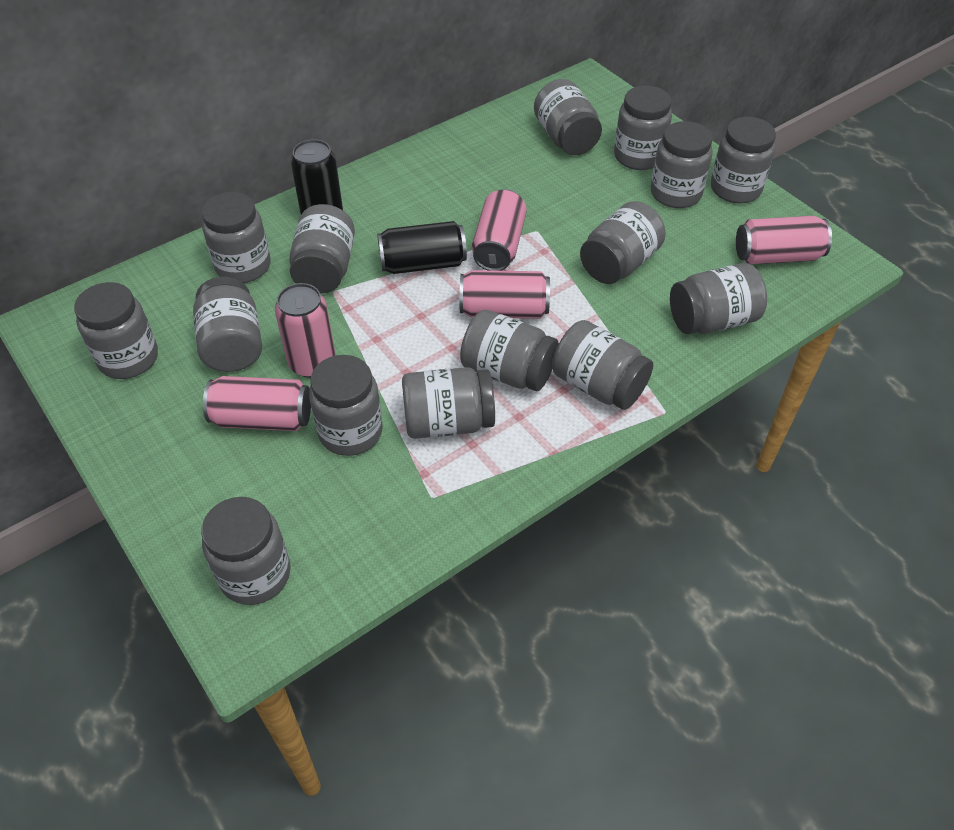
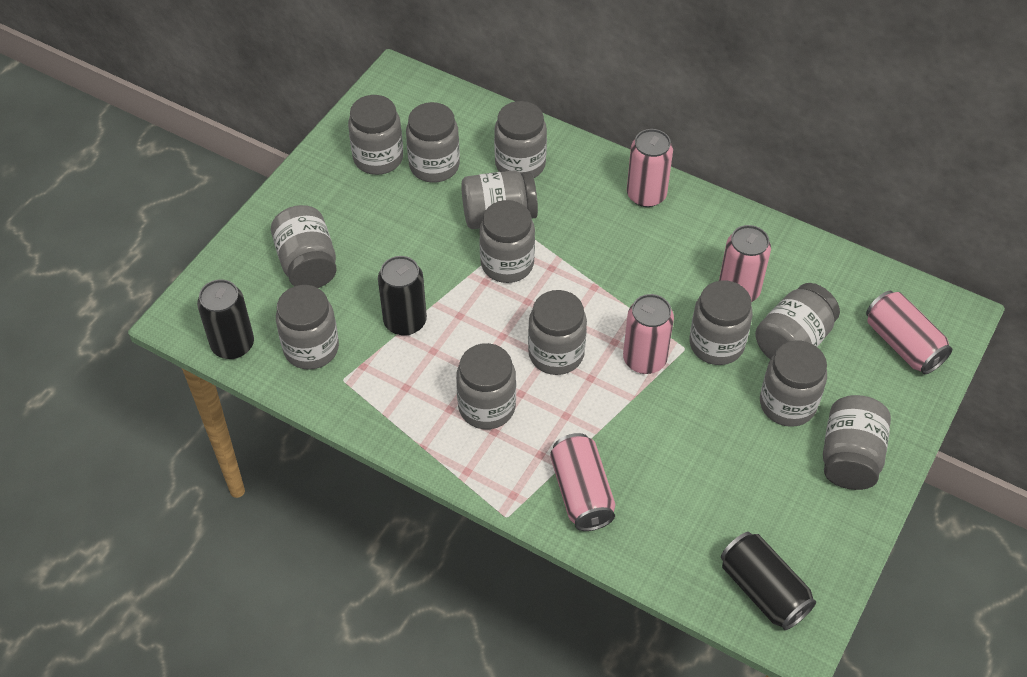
black can: [291,139,343,214] [377,221,467,274] = 2 -> [197,279,254,359] [378,256,427,336] [721,532,816,630] = 3
grey jar: [74,282,158,379] [193,277,262,372] [201,497,291,605] [202,192,270,283] [289,204,355,293] [309,355,383,456] [402,367,495,439] [460,310,558,391] [534,79,602,155] [552,320,653,410] [580,201,666,284] [614,86,672,170] [651,121,713,208] [670,263,767,334] [711,117,776,204] = 15 -> [271,205,337,288] [276,285,339,370] [348,95,403,175] [406,102,460,182] [456,343,516,429] [461,170,538,229] [479,200,535,283] [494,101,547,178] [528,290,587,375] [689,280,753,365] [755,283,840,359] [760,341,827,427] [823,395,891,490] = 13

